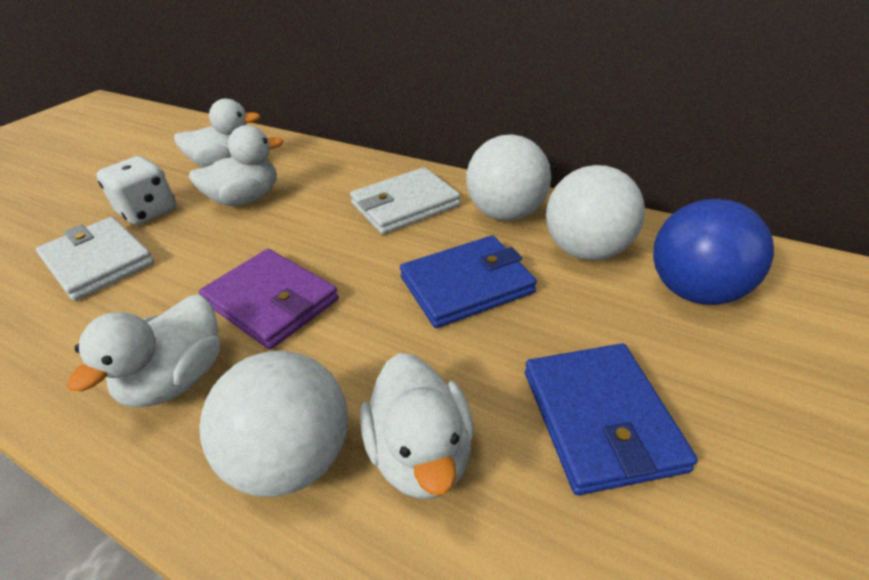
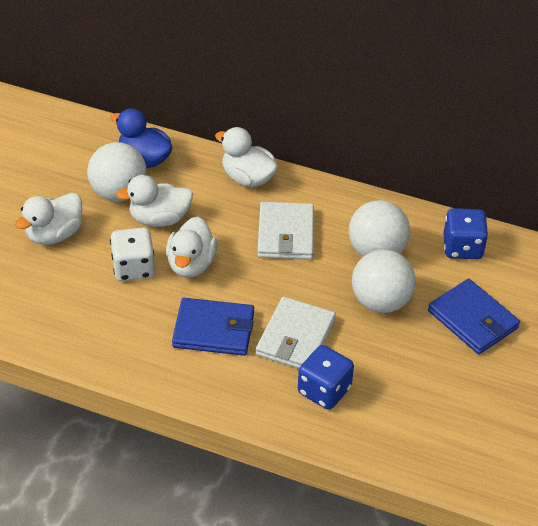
blue ball: [653,199,774,305] = 1 -> none = 0
blue dice: none = 0 -> [298,345,354,410] [444,208,488,259] = 2
blue duck: none = 0 -> [111,108,172,168] = 1
purple wallet: [199,249,339,349] = 1 -> none = 0

